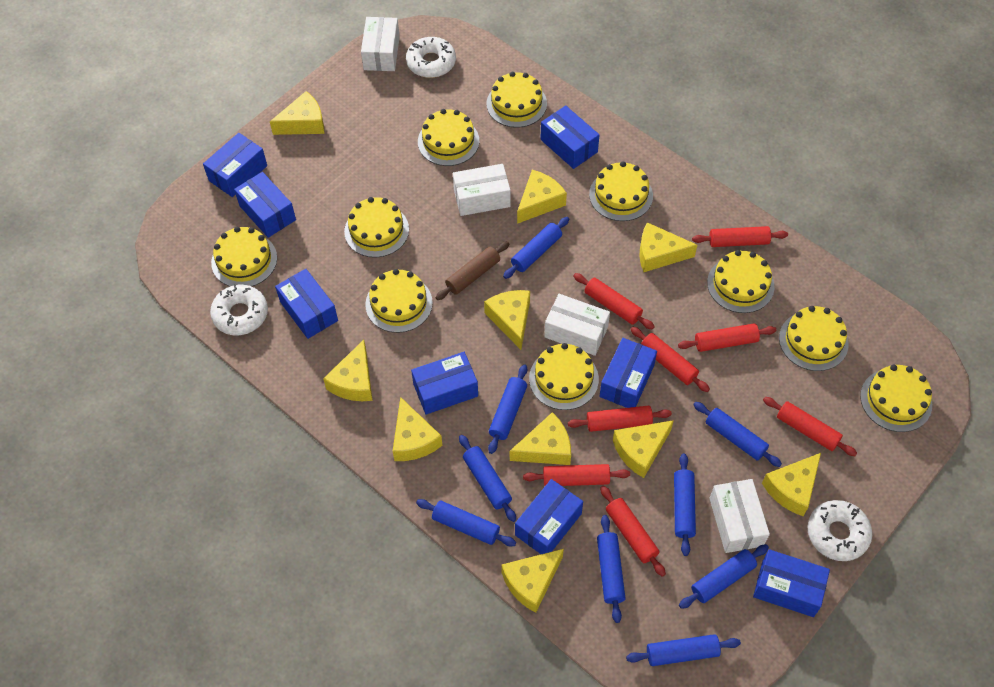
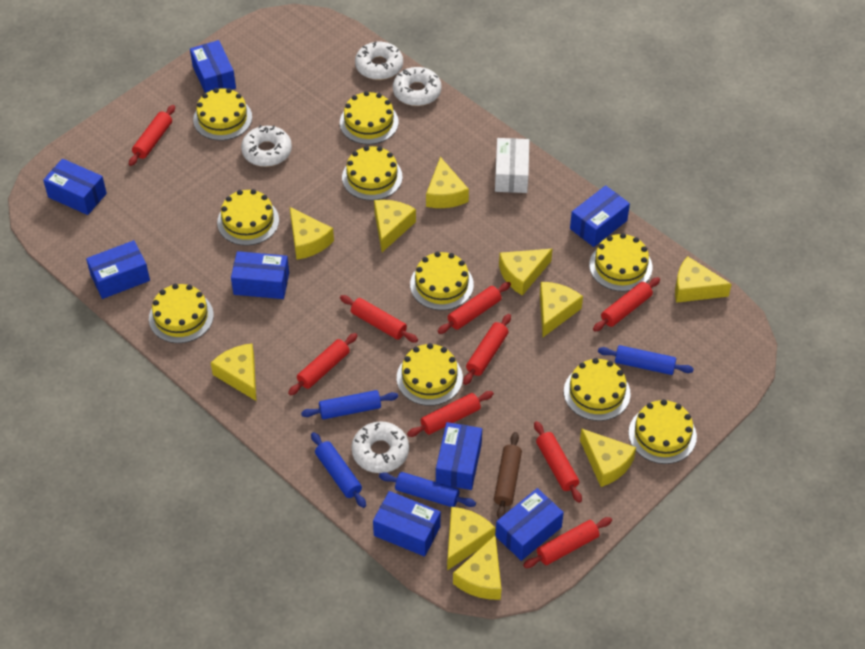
blue rolling pin: [416,499,516,546] [459,435,516,522] [488,364,527,454] [503,217,569,279] [597,515,626,623] [626,634,741,666] [674,453,696,556] [679,544,769,609] [693,402,782,467] = 9 -> [301,390,398,419] [311,432,366,508] [379,472,476,507] [598,345,694,375] = 4
red rolling pin: [523,464,630,486] [568,406,672,432] [573,273,655,330] [600,486,666,577] [630,327,710,392] [678,323,776,352] [692,226,788,247] [763,397,857,456] = 8 -> [129,105,175,166] [288,333,358,395] [340,295,418,343] [407,391,494,437] [438,282,511,334] [463,314,511,385] [523,517,612,568] [534,421,582,503] [593,277,660,331] = 9
white box: [361,17,400,71] [453,164,511,216] [544,294,610,356] [709,479,770,553] = 4 -> [495,138,529,193] = 1
white donut: [210,285,268,335] [406,37,456,78] [808,500,872,561] = 3 -> [241,125,292,167] [351,421,409,473] [355,41,403,80] [393,67,442,106] = 4

